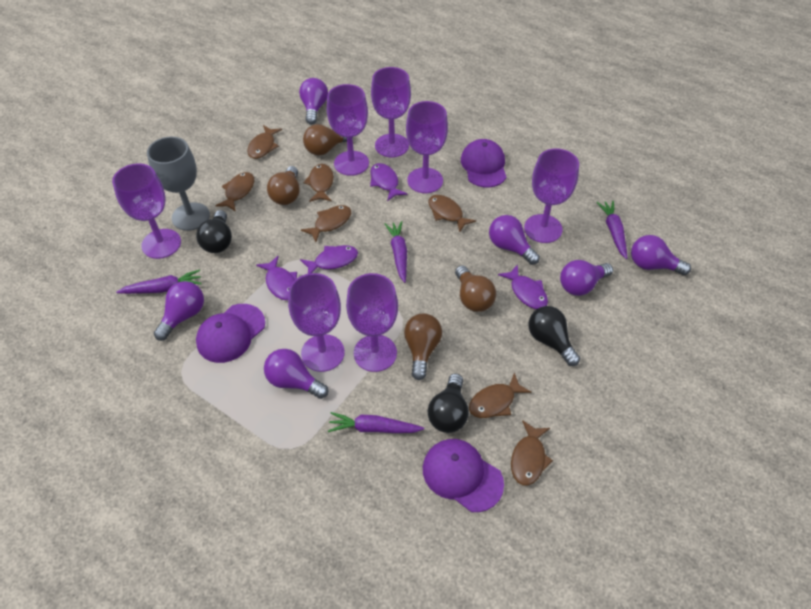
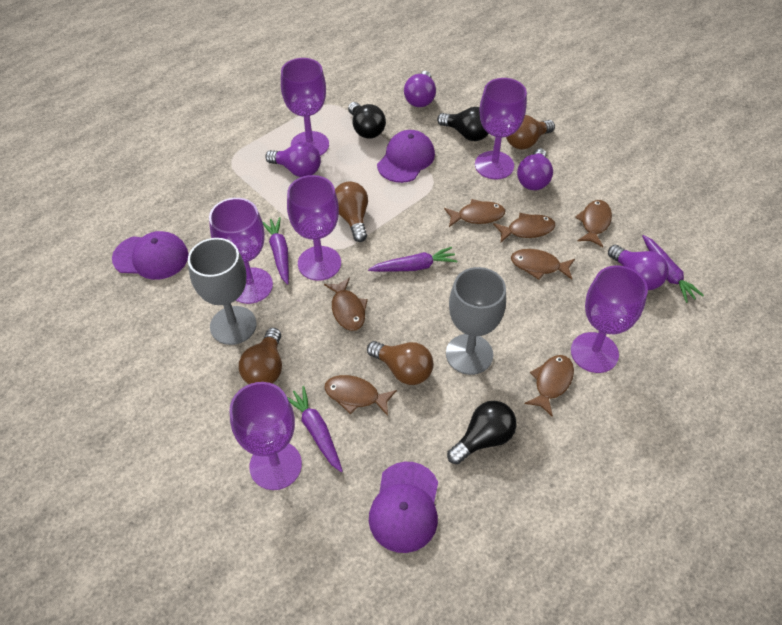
grey goblet: [147,137,210,231] = 1 -> [188,238,257,345] [446,267,506,375] = 2
purple fish: [256,256,297,300] [300,245,358,274] [370,163,407,201] [498,264,548,309] = 4 -> none = 0
purple goblet: [112,163,181,259] [288,273,345,372] [327,84,369,176] [346,273,398,372] [371,67,411,157] [406,101,448,193] [524,148,579,243] = 7 -> [209,198,273,304] [230,382,302,490] [281,58,329,156] [287,175,341,281] [475,78,527,179] [571,265,648,373] = 6
purple light bulb: [154,281,204,341] [264,349,328,399] [299,78,328,125] [489,215,540,265] [560,260,613,296] [631,235,691,275] = 6 -> [265,142,321,177] [404,71,436,107] [517,148,553,190] [608,245,669,290] = 4

